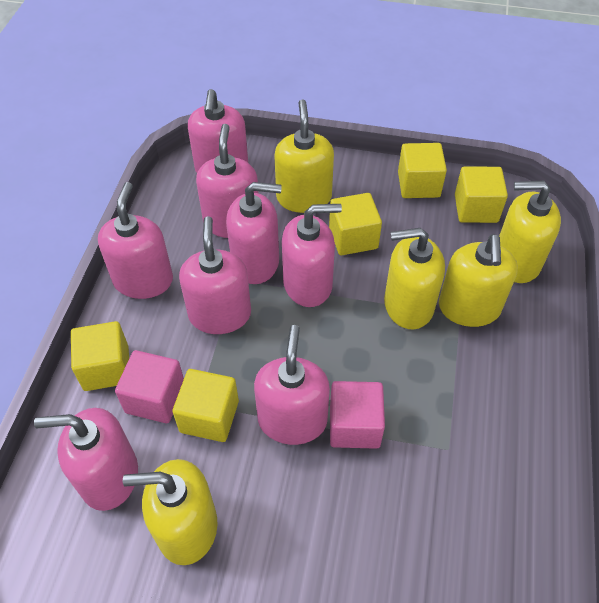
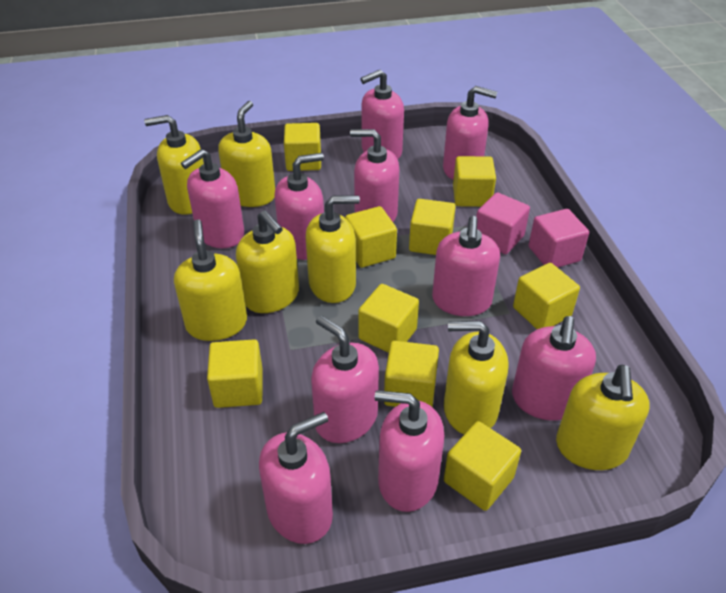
pink soap dispenser: [34,408,138,511] [98,182,173,299] [179,216,251,334] [188,89,248,173] [196,124,259,238] [226,182,282,284] [254,325,330,445] [282,204,342,307] = 8 -> [181,149,244,248] [259,412,333,544] [274,153,324,260] [311,316,379,443] [350,129,399,222] [360,70,404,159] [375,390,444,512] [432,216,500,316] [443,86,497,180] [512,316,596,421] = 10
yellow cube: [71,321,129,391] [172,369,239,442] [329,193,382,255] [398,143,447,198] [455,166,508,223] = 5 -> [207,339,263,408] [284,123,321,171] [345,206,397,268] [358,284,419,353] [384,341,439,408] [409,199,456,255] [444,421,521,511] [453,156,496,207] [513,263,580,329] = 9
yellow soap dispenser: [123,459,217,565] [274,99,334,213] [384,228,445,329] [439,234,518,327] [499,181,561,283] = 5 -> [144,115,204,215] [174,219,247,341] [218,101,275,207] [236,210,299,313] [305,195,360,303] [444,321,508,434] [556,365,650,470] = 7

